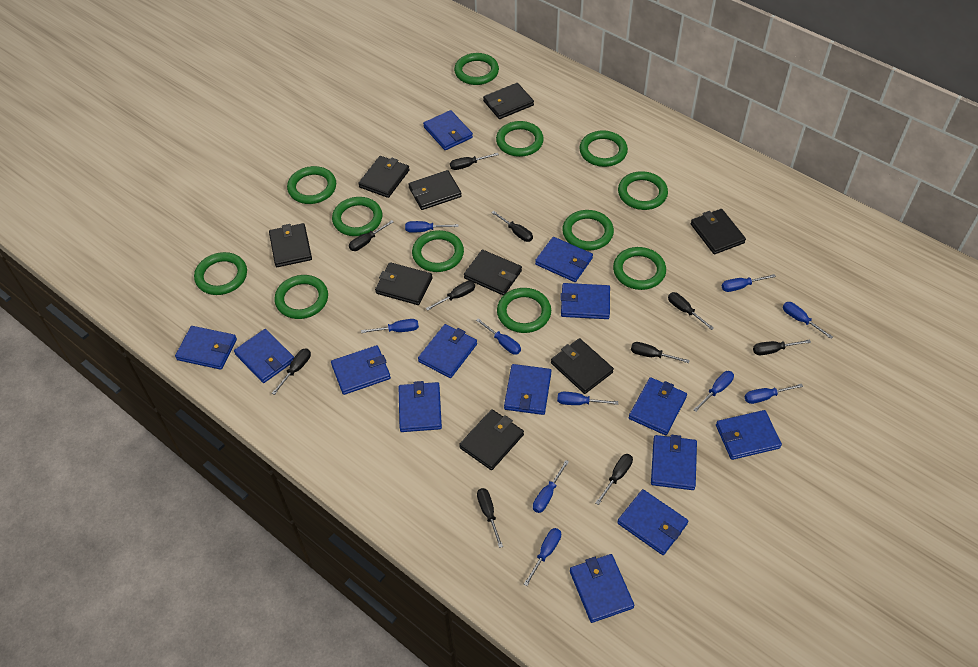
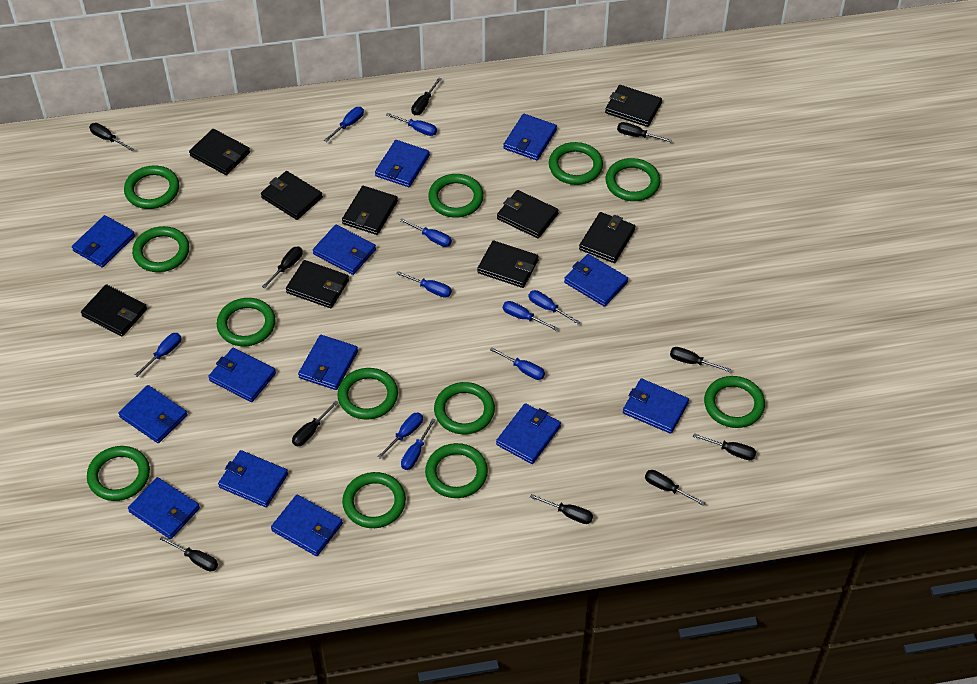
blue wallet: [175,326,237,370] [234,329,294,383] [331,345,391,395] [398,381,442,432] [418,324,477,378] [423,110,473,150] [504,364,551,415] [535,237,593,282] [560,283,610,319] [570,554,634,623] [617,489,688,555] [629,377,687,435] [651,435,697,490] [716,410,782,460] = 14 -> [72,215,135,267] [118,385,187,443] [128,477,200,539] [208,348,276,402] [218,450,288,507] [271,495,343,556] [298,335,358,390] [313,225,376,275] [375,140,430,187] [496,403,561,464] [503,114,557,160] [564,254,628,307] [623,379,689,434] = 13

